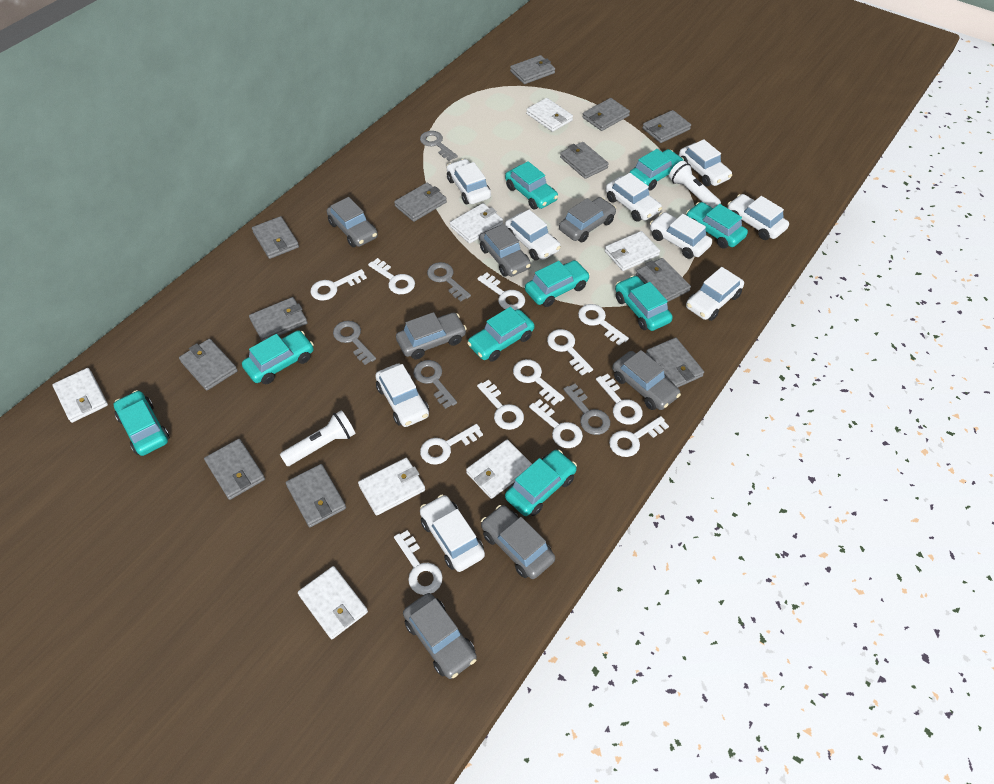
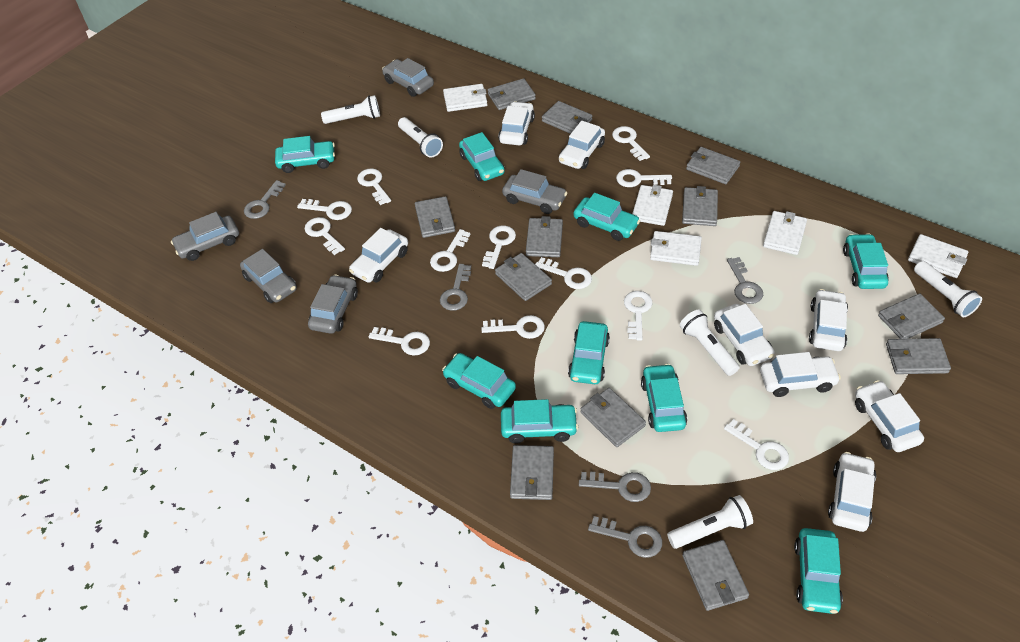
grey car: [327,197,378,247] [396,312,467,359] [403,593,477,679] [479,224,531,277] [481,505,555,579] [559,197,616,242] [612,350,681,410] = 7 -> [171,212,239,261] [240,249,297,303] [308,274,358,334] [382,58,434,97] [502,169,567,214] = 5
white car: [375,363,429,427] [420,495,485,572] [447,159,491,204] [505,210,561,261] [606,173,662,222] [650,212,712,259] [679,139,732,186] [686,267,744,321] [727,194,789,240] = 9 -> [349,228,408,283] [498,101,535,145] [559,121,605,169] [714,304,775,366] [760,352,841,397] [809,289,848,351] [828,452,876,532] [855,380,924,452] = 8
white flashlight: [280,410,356,466] [669,161,721,208] = 2 -> [321,95,380,124] [398,117,443,158] [667,495,753,549] [680,310,740,376] [914,261,982,317] = 5
white wallet: [52,368,108,423] [298,566,368,639] [358,458,425,516] [450,203,503,244] [466,439,532,499] [526,98,573,132] [605,231,660,271] = 7 -> [443,84,488,112] [632,185,673,226] [650,231,702,266] [763,211,807,255] [908,234,968,278] = 5

